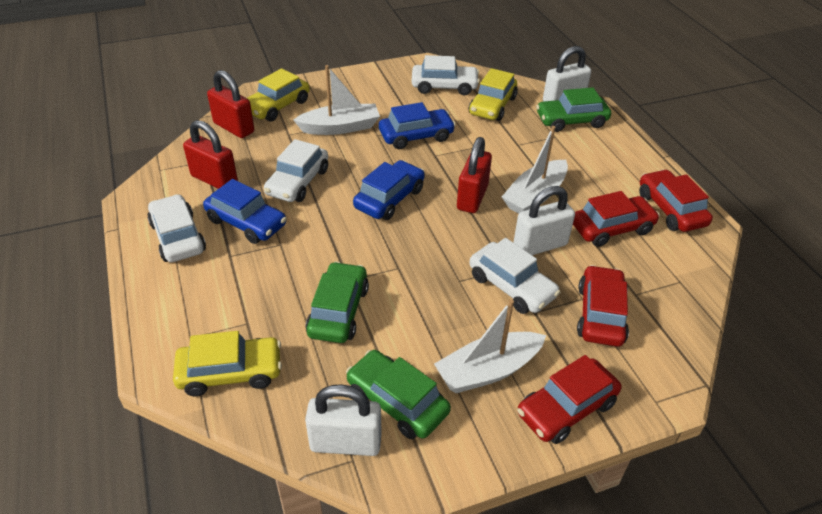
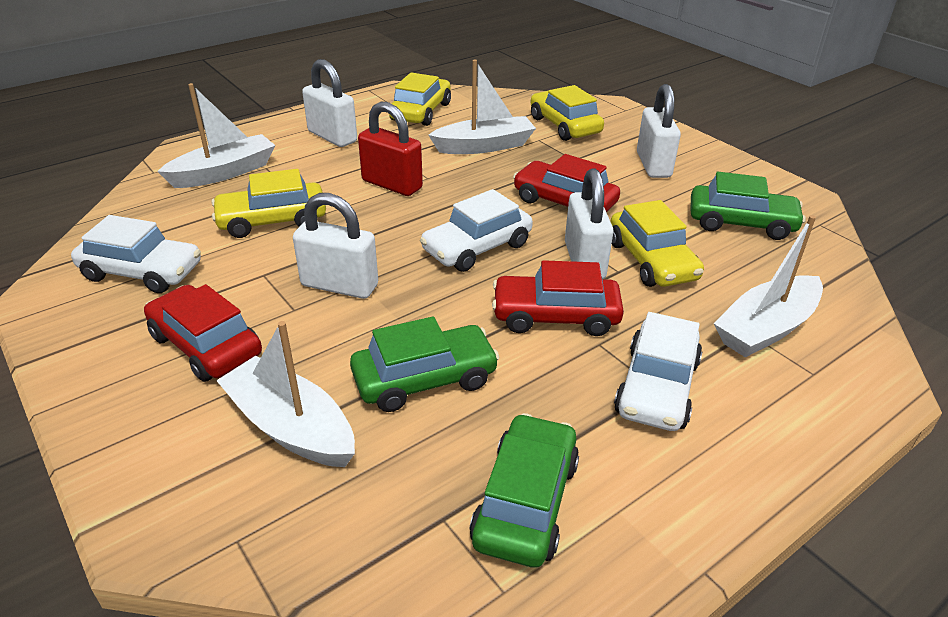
blue car: [203,179,287,244] [353,160,425,220] [379,102,456,149] = 3 -> none = 0
red car: [517,355,622,444] [573,191,660,247] [577,265,629,347] [639,169,713,232] = 4 -> [144,284,262,382] [492,260,624,336] [513,154,620,213] = 3
red padlock: [183,120,238,189] [207,70,254,138] [457,137,492,213] = 3 -> [358,102,423,196] = 1
white boat: [293,65,380,135] [434,299,546,393] [502,126,568,214] = 3 -> [157,83,275,188] [216,321,355,467] [428,59,536,154] [714,215,823,357] = 4
white car: [147,194,206,262] [264,139,328,202] [412,55,480,95] [469,238,560,314] = 4 -> [71,215,201,293] [420,189,533,272] [614,312,702,431] = 3
white padlock: [305,384,382,456] [513,186,575,255] [543,46,591,101] = 3 -> [293,193,378,299] [302,59,357,147] [565,168,614,279] [637,84,681,178] = 4
yellow car: [173,331,282,396] [247,68,310,122] [469,68,518,121] = 3 -> [211,169,326,238] [389,73,451,126] [531,85,604,141] [610,200,704,287] = 4

